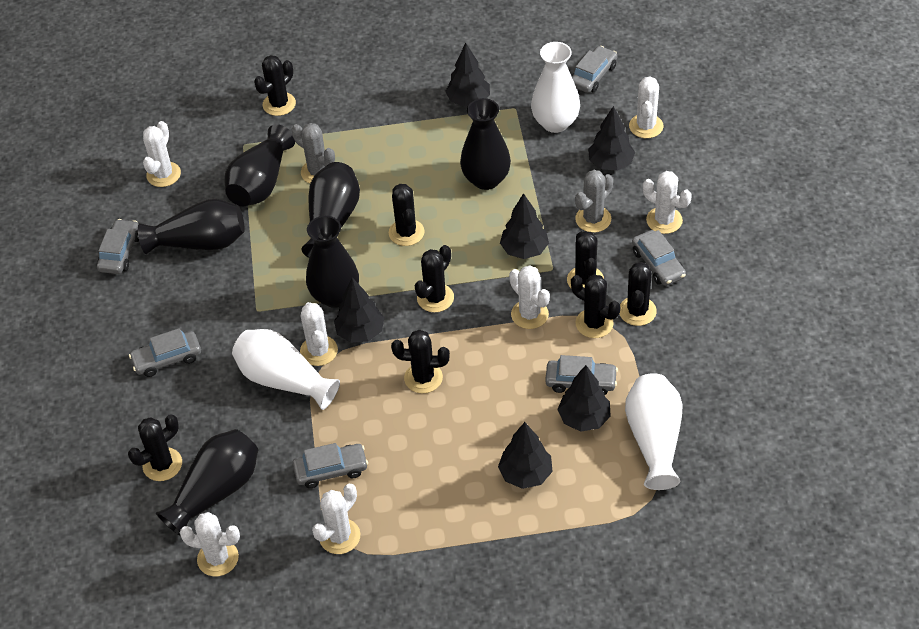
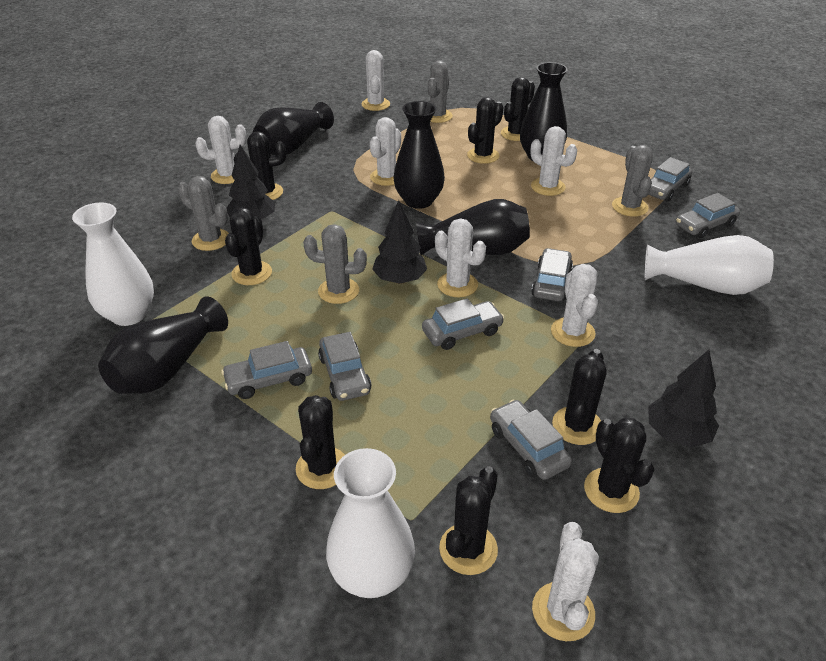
black tree: [334,278,385,343] [445,43,490,107] [498,422,553,489] [500,193,549,259] [557,365,611,432] [588,106,635,171] = 6 -> [227,145,275,220] [372,200,427,284] [648,350,719,448] = 3
black vase: [138,198,245,254] [156,429,258,536] [224,124,295,206] [302,162,360,258] [306,216,359,308] [460,98,511,190] = 6 -> [98,296,228,394] [253,102,334,155] [393,101,445,209] [416,199,530,255] [520,62,568,161] = 5
grey cactus: [292,123,335,183] [575,170,613,233] = 2 -> [178,176,229,251] [303,224,367,304] [428,61,453,123] [612,145,653,217] = 4
grey car: [97,219,139,274] [129,328,201,377] [293,443,368,488] [545,355,618,395] [572,46,617,93] [632,230,686,286] = 6 -> [221,341,312,399] [318,332,371,401] [422,298,504,350] [490,400,572,480] [531,248,573,301] [648,157,692,201] [676,193,740,238] = 7

